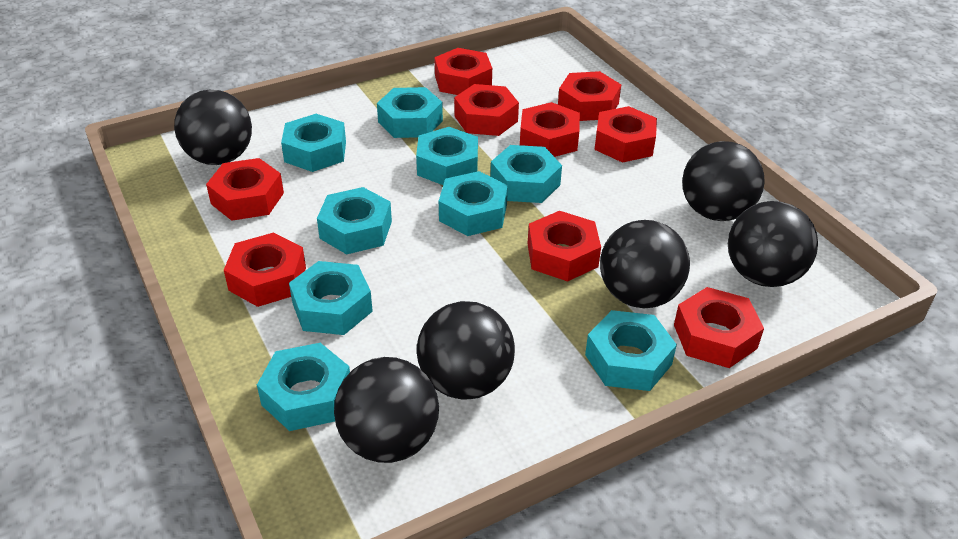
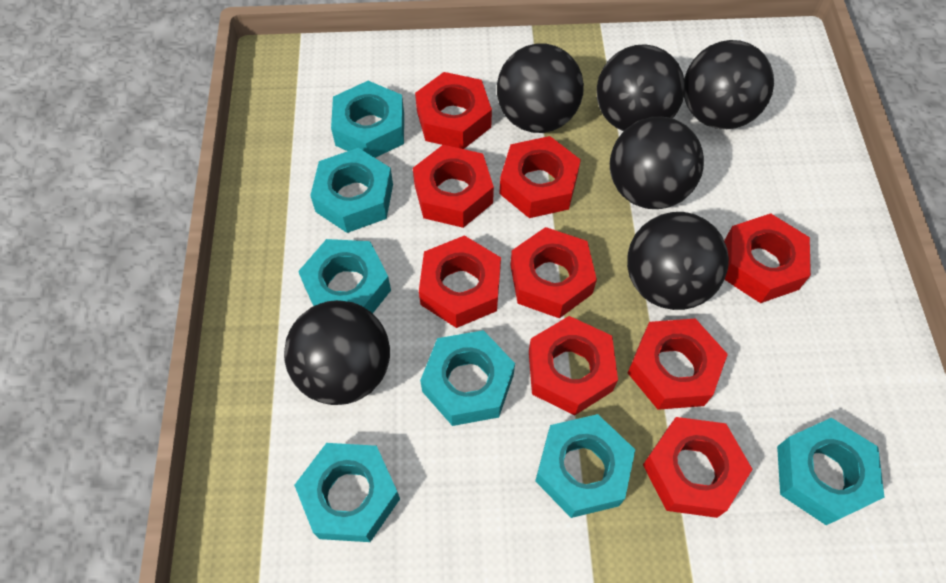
turquoise nut: [257,343,350,431] [281,114,346,172] [289,261,373,335] [317,187,392,254] [377,87,443,138] [416,127,478,185] [439,171,508,236] [491,145,562,203] [585,310,677,391] = 9 -> [294,443,400,542] [298,239,391,313] [310,148,393,233] [331,81,404,158] [420,330,515,426] [535,414,635,518] [777,418,885,525] = 7

